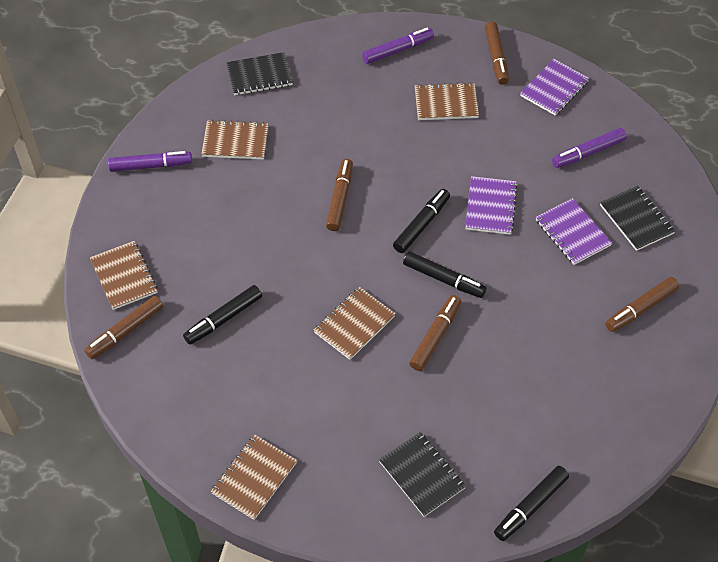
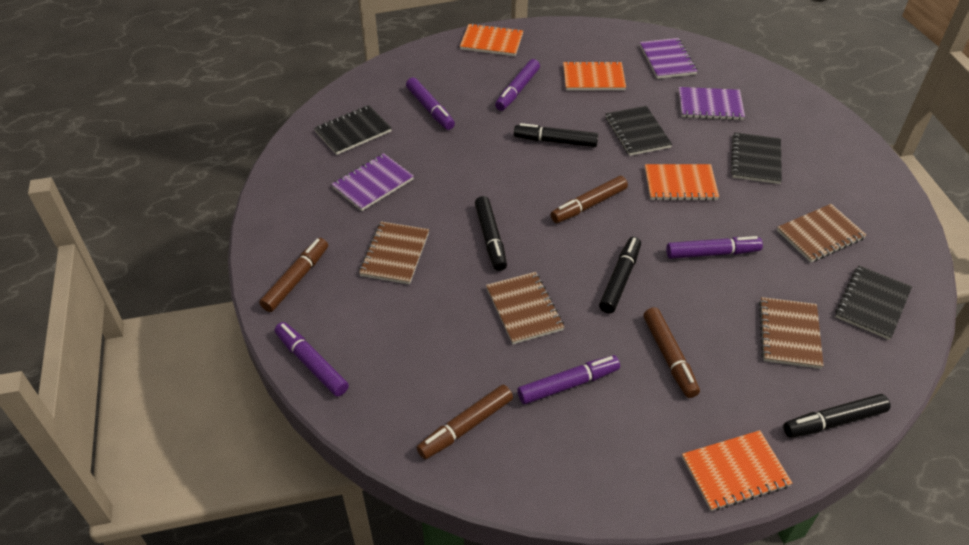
black notebook: [226,52,293,95] [379,432,466,517] [600,185,675,251] = 3 -> [314,105,392,155] [606,106,672,156] [731,132,782,184] [835,266,912,340] = 4
brown marker: [84,295,163,359] [326,159,353,231] [409,295,461,371] [485,21,509,85] [605,277,679,332] = 5 -> [259,238,328,312] [417,384,513,459] [551,176,628,223] [643,307,700,398] = 4
brown notebook: [90,241,158,310] [202,120,268,159] [211,434,297,520] [314,287,396,360] [415,82,479,120] = 5 -> [359,221,429,284] [486,272,564,344] [759,297,824,369] [777,204,866,262] = 4
orange notebook: none = 0 -> [460,23,523,56] [563,61,626,90] [645,164,719,201] [682,430,792,511] = 4
purple marker: [108,151,192,172] [362,28,434,64] [552,128,627,168] = 3 -> [274,322,349,397] [406,77,455,130] [495,59,540,111] [517,355,620,404] [666,236,763,259] = 5

